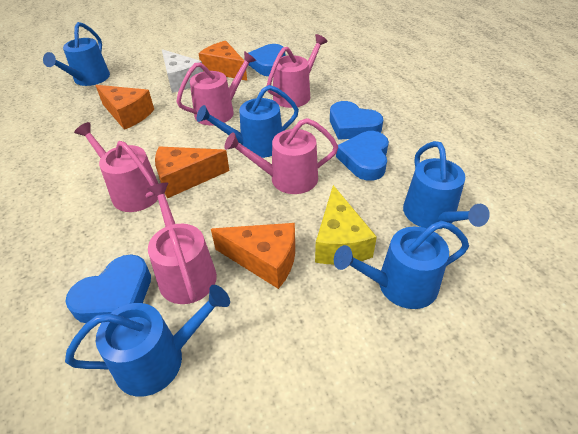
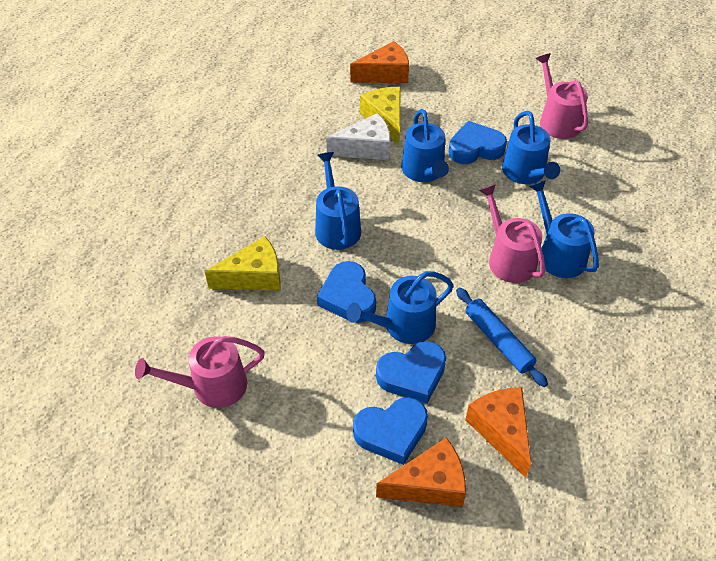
blue rolling pin: none = 0 -> [456,288,548,387] = 1
orange cheese: [95,85,154,130] [155,146,230,199] [198,41,247,81] [211,223,295,289] = 4 -> [350,41,409,83] [376,437,466,507] [465,387,531,478] = 3
pink watering can: [74,122,158,212] [147,182,217,304] [176,51,256,125] [224,118,338,194] [267,34,328,108] = 5 -> [135,336,265,408] [479,184,546,283] [536,53,588,139] = 3
yellow cheese: [315,185,377,264] = 1 -> [205,236,281,291] [360,87,401,145] = 2

